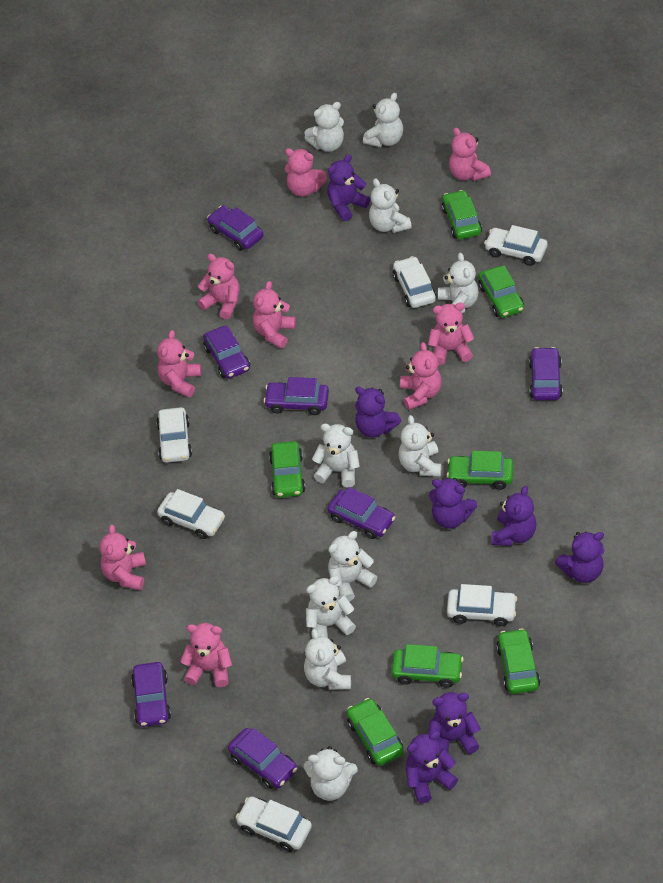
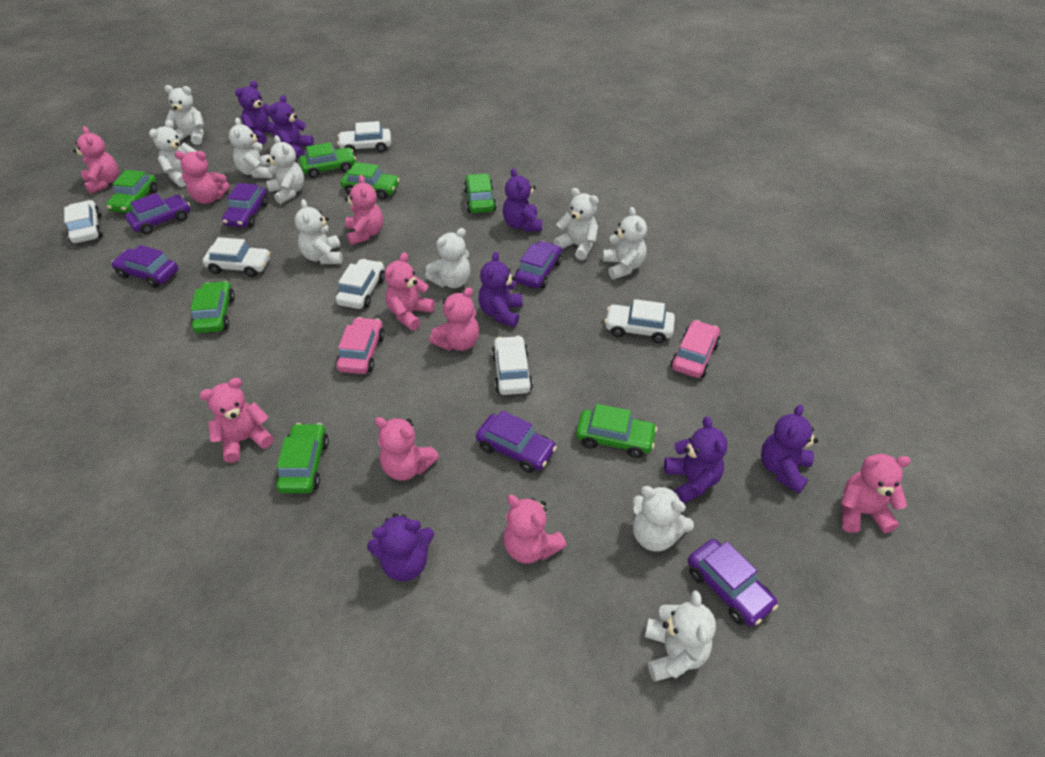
pink car: none = 0 -> [336,317,385,374] [671,320,720,378] = 2
purple car: [131,662,171,727] [203,325,250,379] [207,206,264,251] [228,728,297,789] [264,377,329,415] [327,487,395,539] [529,347,563,400] = 7 -> [111,245,178,288] [125,193,190,234] [222,183,268,228] [476,410,557,473] [515,241,562,289] [688,539,778,627] = 6

